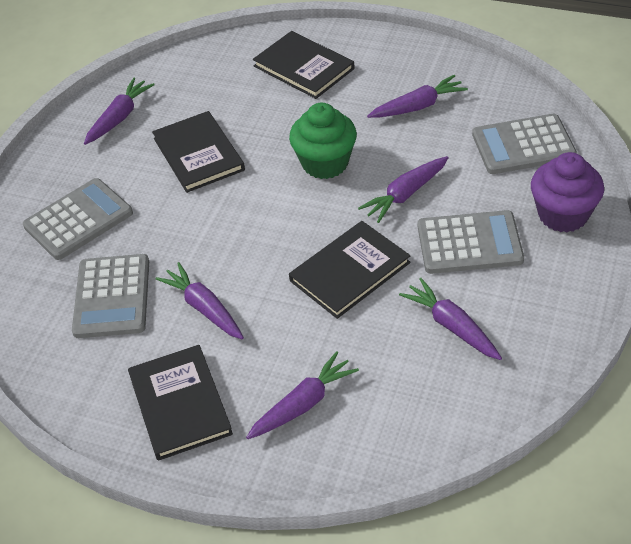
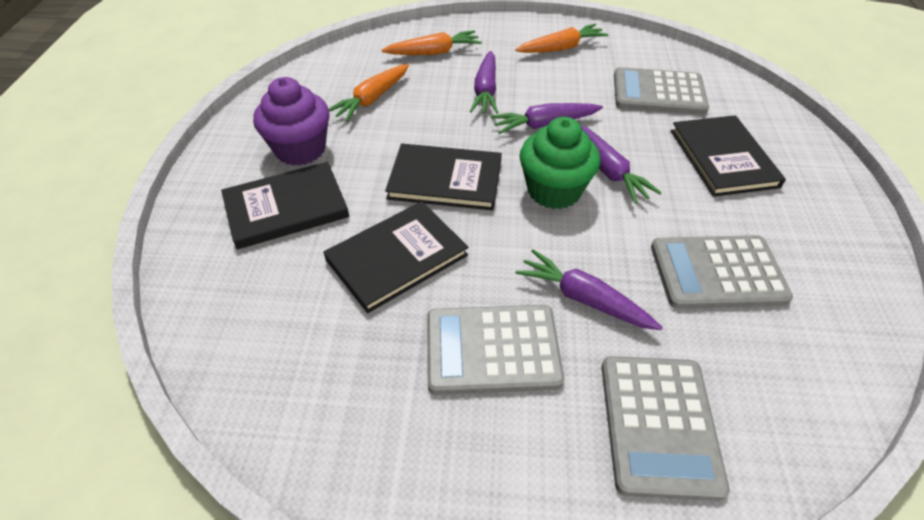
orange carrot: none = 0 -> [329,64,409,122] [381,30,482,55] [515,24,609,53] = 3
purple carrot: [84,78,155,145] [155,262,244,339] [246,351,359,439] [358,156,449,223] [367,75,468,118] [399,278,502,360] = 6 -> [469,51,498,114] [491,103,603,134] [516,249,663,330] [581,125,662,204] = 4

